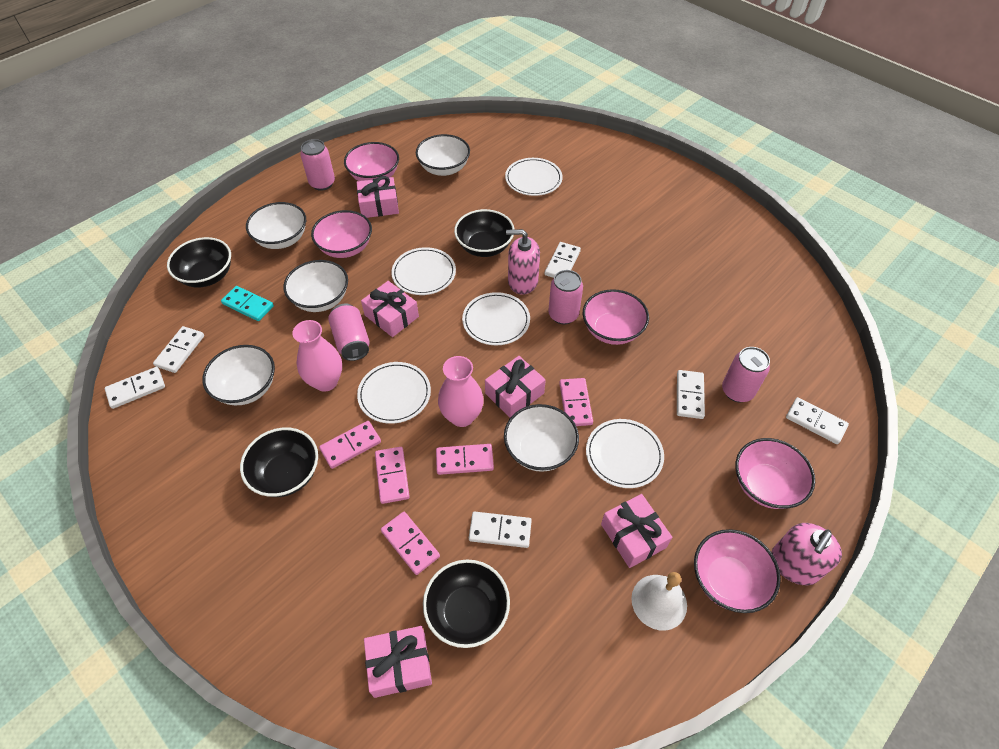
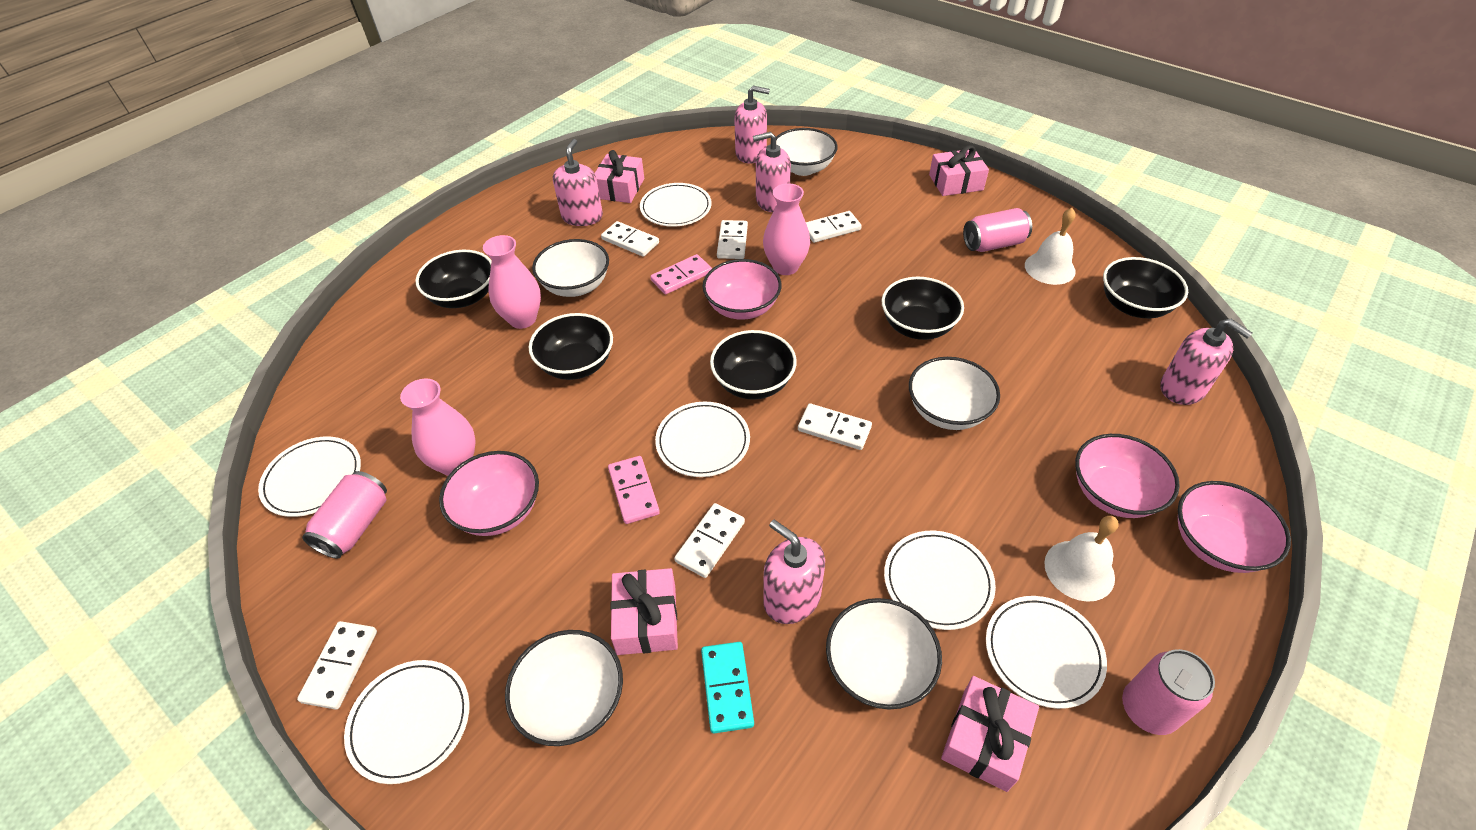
black bowl: [167,237,231,288] [240,428,318,497] [423,559,510,648] [454,209,514,257] = 4 -> [415,250,492,308] [529,313,613,380] [710,330,797,400] [881,277,964,340] [1103,257,1188,318] = 5
pink bowl: [311,210,372,258] [344,142,399,181] [583,289,649,345] [694,529,781,613] [735,438,815,509] = 5 -> [439,451,539,536] [702,259,782,320] [1075,434,1180,518] [1178,481,1291,573] = 4
pink can: [300,139,335,191] [328,304,370,361] [548,270,583,324] [722,347,770,402] = 4 -> [302,471,387,559] [963,208,1032,252] [1122,649,1215,735] = 3
pink domino: [319,421,381,469] [375,447,410,504] [381,512,440,575] [436,444,494,475] [559,378,593,426] = 5 -> [608,456,660,524] [651,254,712,294] = 2
pink gift: [356,176,399,218] [361,281,419,337] [364,626,432,698] [485,356,546,418] [601,494,672,568] = 5 -> [595,150,644,203] [610,568,678,655] [929,145,989,196] [941,676,1039,792] = 4
pink soap dispenser: [506,229,540,295] [771,523,842,585] = 2 -> [553,139,603,226] [734,86,770,163] [753,132,791,212] [763,520,825,624] [1160,319,1252,405] = 5
pink vase: [292,320,342,392] [438,356,484,427] = 2 -> [400,379,476,476] [483,235,541,329] [763,183,810,275] = 3
white bell: [631,572,687,631] = 1 -> [1025,208,1076,285] [1044,516,1118,602] = 2
white plate: [357,362,431,424] [391,247,456,295] [462,292,530,345] [505,158,563,196] [586,419,664,488] = 5 -> [258,437,361,517] [344,660,469,784] [640,183,712,227] [655,402,750,477] [884,531,996,630] [986,596,1107,709] = 6

